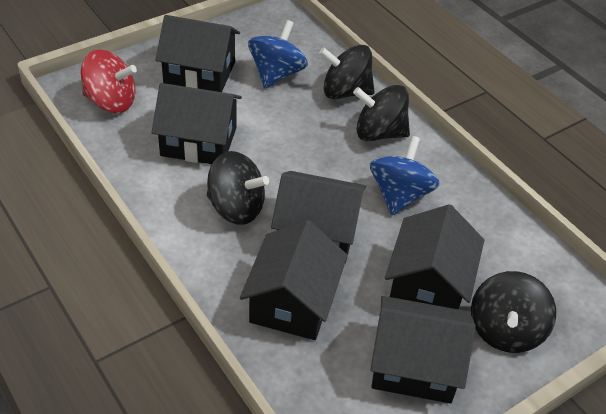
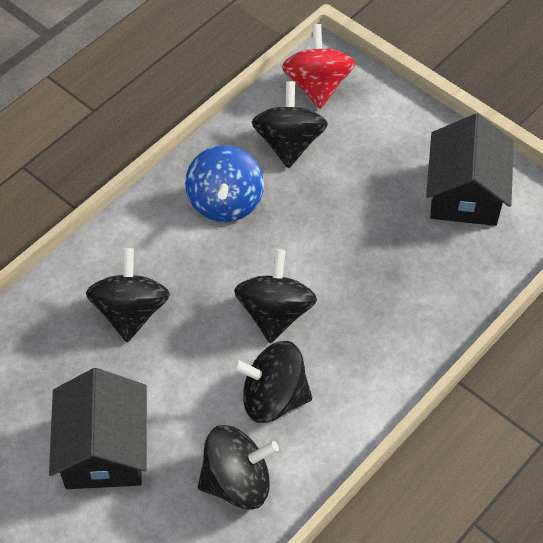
black house: [151,83,242,164] [155,15,240,92] [240,220,348,340] [271,171,366,263] [370,296,476,403] [385,204,484,309] = 6 -> [49,368,147,489] [426,113,514,226] = 2
black spinning top: [207,151,269,225] [319,45,374,99] [353,85,410,141] [471,271,556,353] = 4 -> [86,248,170,342] [198,425,279,510] [232,341,312,423] [234,249,317,343] [252,81,328,168] = 5
blue spinning top: [248,20,308,88] [370,136,440,215] = 2 -> [185,145,264,222] = 1

